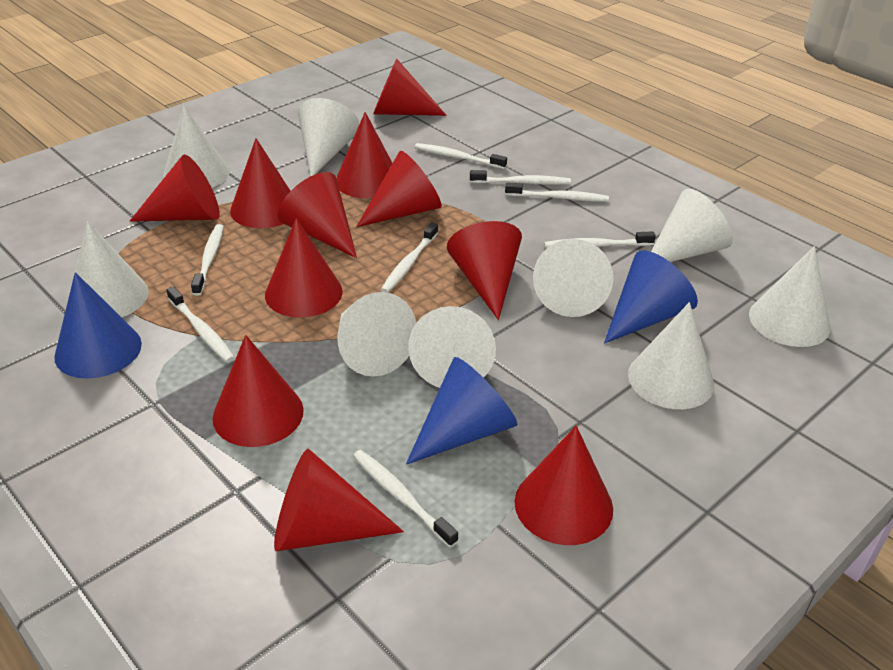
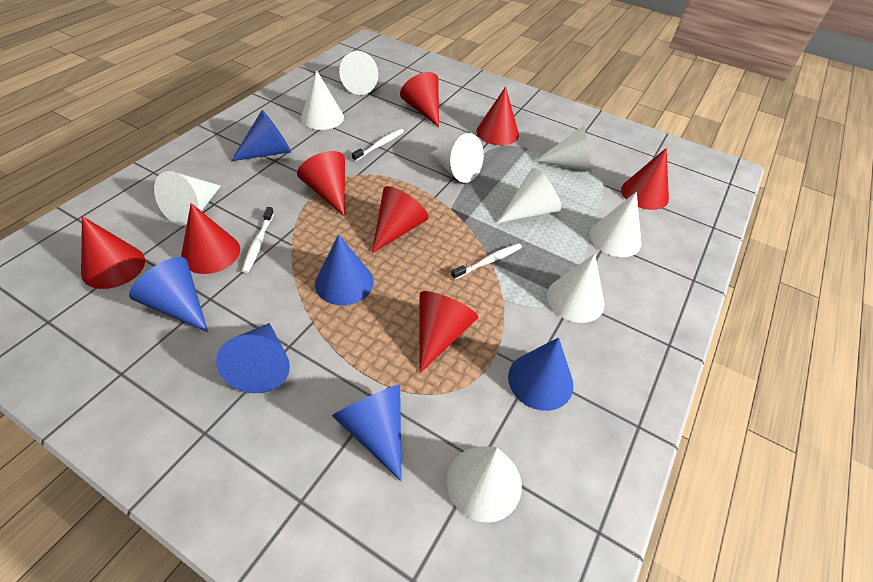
blue cone: [54,272,142,379] [406,357,517,465] [604,250,698,344] = 3 -> [129,257,208,332] [216,323,290,393] [231,110,291,161] [315,234,374,305] [332,384,402,481] [508,337,573,411] = 6
red cone: [130,154,220,222] [212,335,304,447] [230,138,290,228] [265,218,343,318] [274,449,404,551] [277,172,357,258] [336,112,392,198] [356,151,442,227] [373,59,447,116] [447,221,522,320] [515,426,613,545] = 11 -> [81,216,145,289] [181,203,240,274] [297,151,345,217] [372,186,429,253] [400,72,439,127] [419,291,478,373] [477,86,519,145] [621,148,669,210] = 8
white toothbrush: [166,286,235,363] [191,224,224,296] [353,450,458,548] [381,222,438,293] [415,143,507,169] [470,170,571,185] [505,182,609,202] [544,231,656,249] = 8 -> [242,207,274,273] [352,129,404,161] [451,243,522,280] = 3

